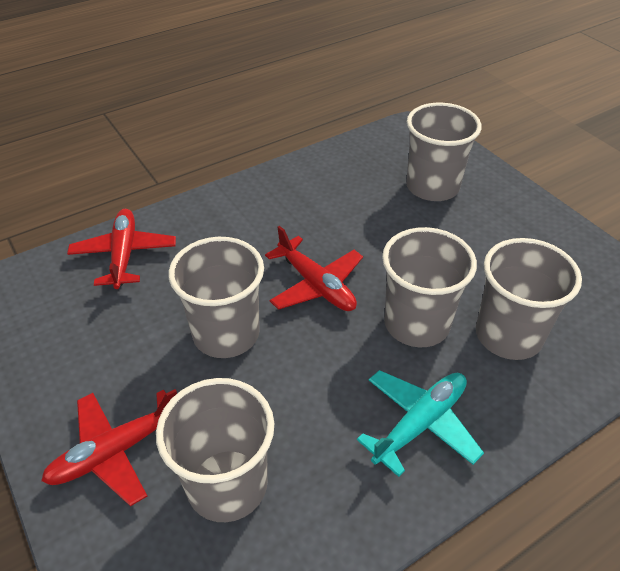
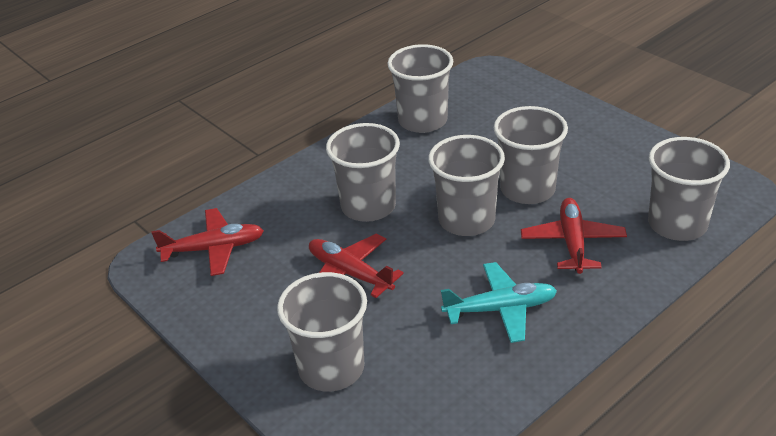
grey cup: [156,378,274,522] [169,237,264,358] [382,227,477,347] [406,103,482,201] [476,238,582,360] = 5 -> [277,272,367,392] [326,123,400,222] [387,44,453,133] [428,135,505,236] [494,106,568,204] [648,137,730,241] = 6

